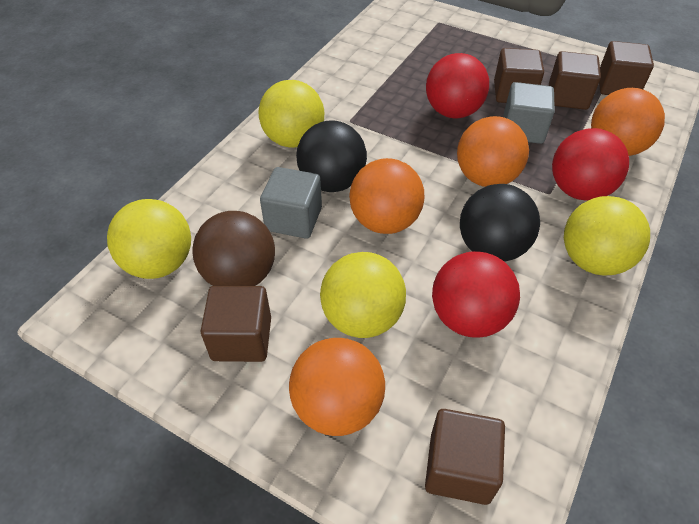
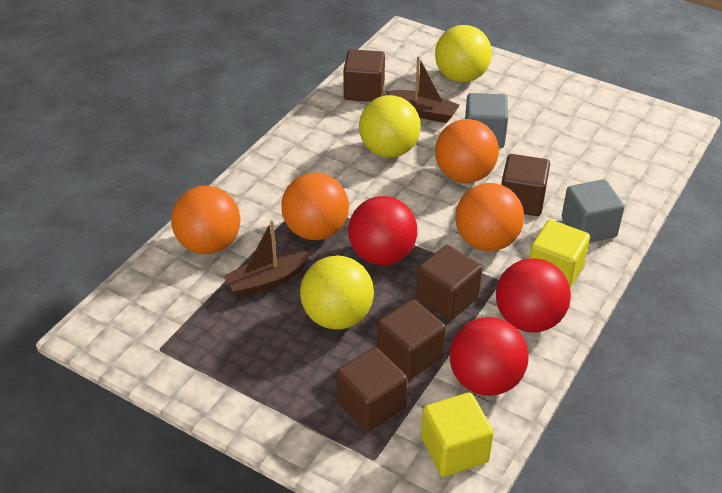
black ball: [296,120,367,192] [460,184,540,262] = 2 -> none = 0
brown ball: [192,211,275,286] = 1 -> none = 0
brown boat: none = 0 -> [224,220,311,297] [386,56,460,123] = 2
yellow ball: [107,199,191,279] [259,80,324,148] [320,252,406,338] [564,196,650,276] = 4 -> [300,255,374,330] [359,95,421,158] [435,25,492,82] = 3
yellow cube: none = 0 -> [421,392,494,477] [529,220,590,289] = 2

